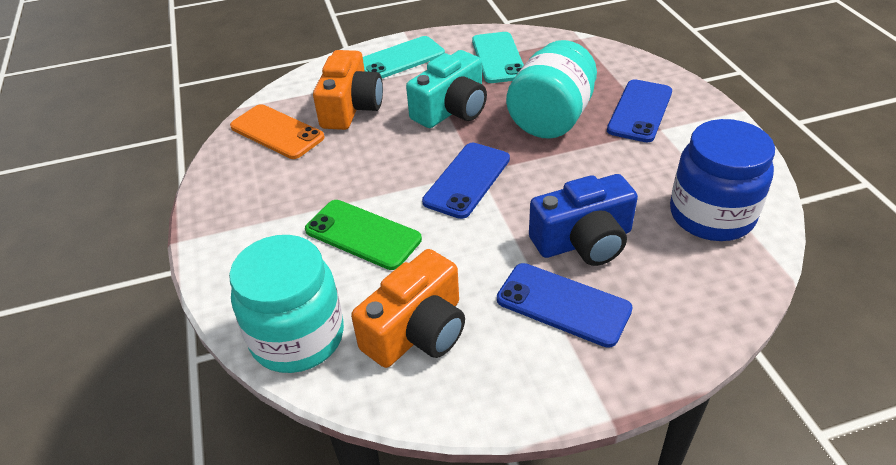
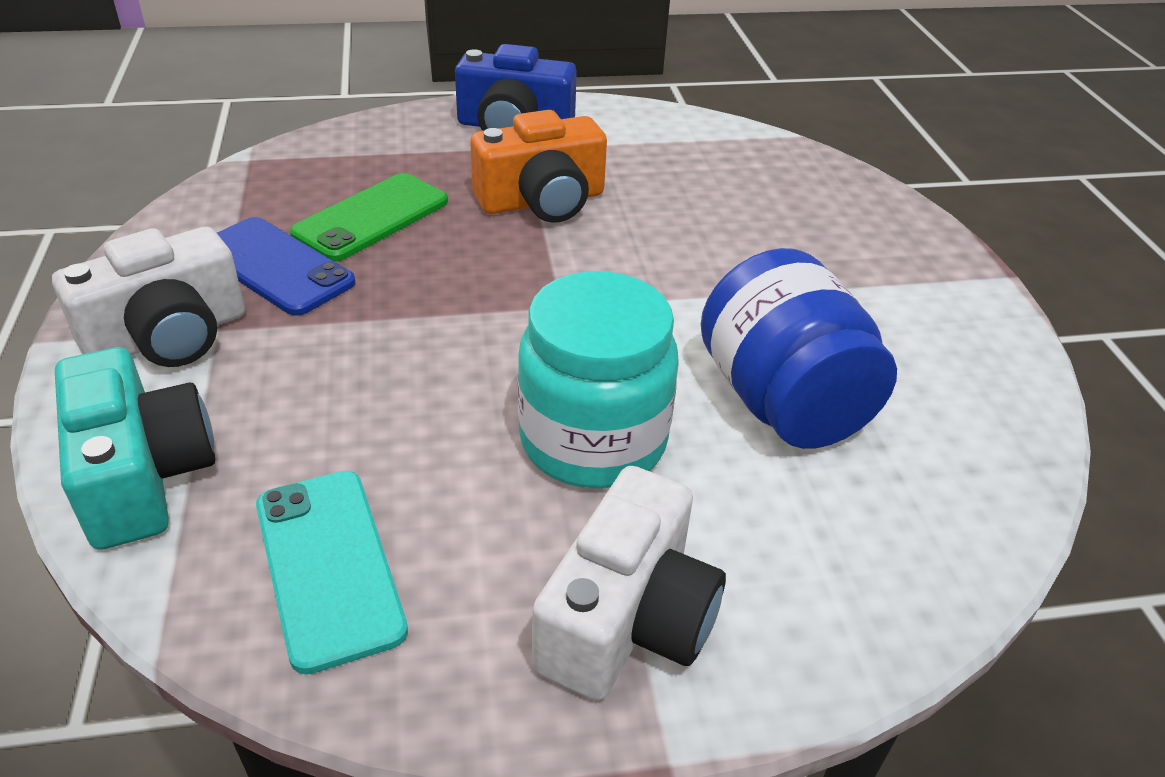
blue phone: [422,143,510,219] [497,263,633,348] [607,79,672,143] = 3 -> [217,217,355,316] = 1
orange camera: [313,50,383,130] [351,249,465,368] = 2 -> [470,110,607,223] = 1
orange phone: [230,104,325,159] = 1 -> none = 0
turquoise jar: [229,235,344,373] [506,40,597,139] = 2 -> [518,271,679,488] = 1
turquoise phone: [363,36,445,78] [472,32,524,83] = 2 -> [256,471,408,674] = 1
white camera: none = 0 -> [52,227,245,367] [532,466,726,701] = 2

